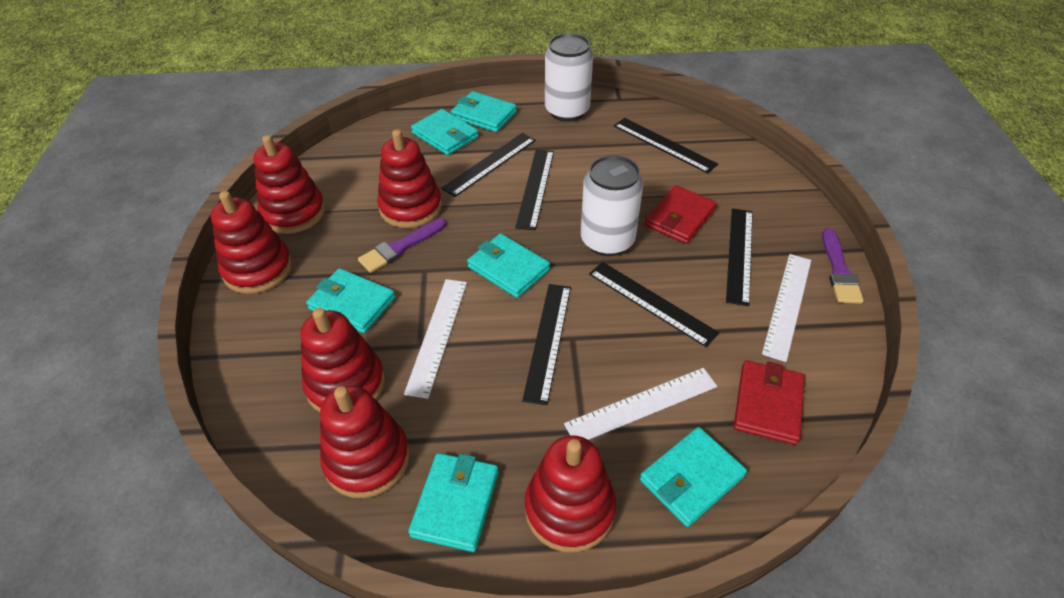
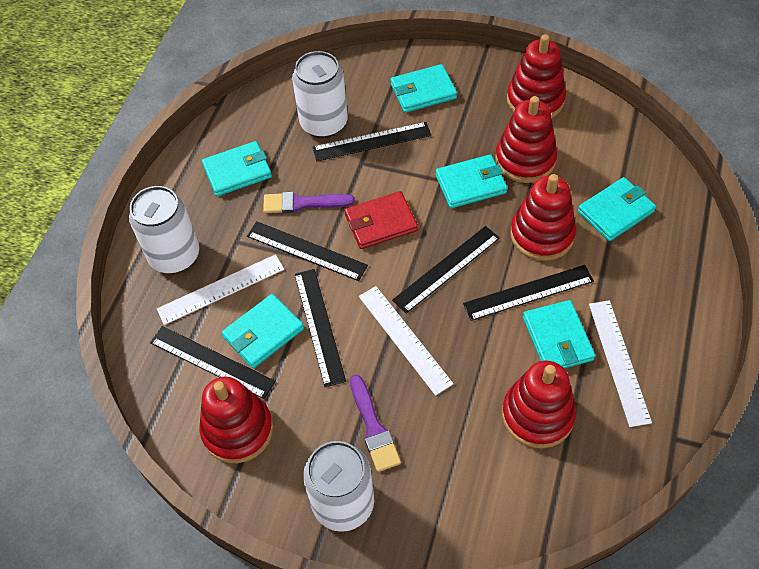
red stacking toy: [211,191,292,294] [254,135,325,234] [300,308,385,412] [320,385,410,498] [377,129,442,228] [525,435,616,553] = 6 -> [199,377,273,463] [495,96,557,183] [502,360,576,449] [507,35,566,118] [510,174,576,261] = 5
red wallet: [644,185,717,244] [734,360,805,445] = 2 -> [344,191,418,249] = 1
white can: [545,33,593,122] [581,155,643,256] = 2 -> [129,186,199,274] [292,51,348,138] [303,441,374,532] = 3

